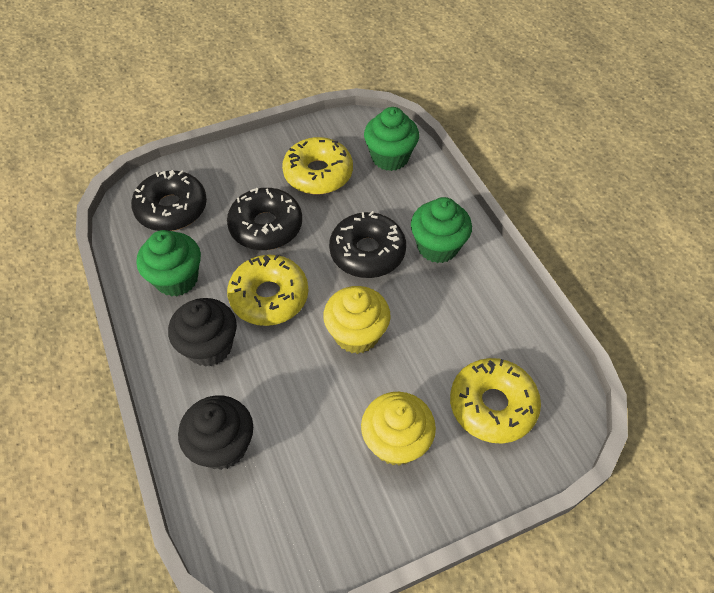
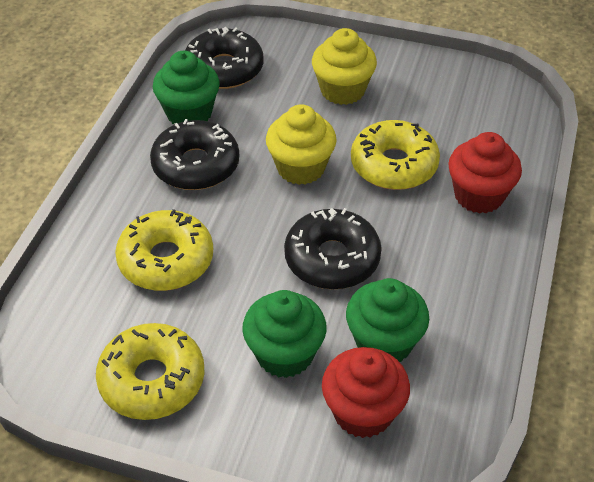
black cupcake: [168,298,237,367] [178,395,253,470] = 2 -> none = 0
red cupcake: none = 0 -> [322,347,410,438] [448,132,522,213] = 2

